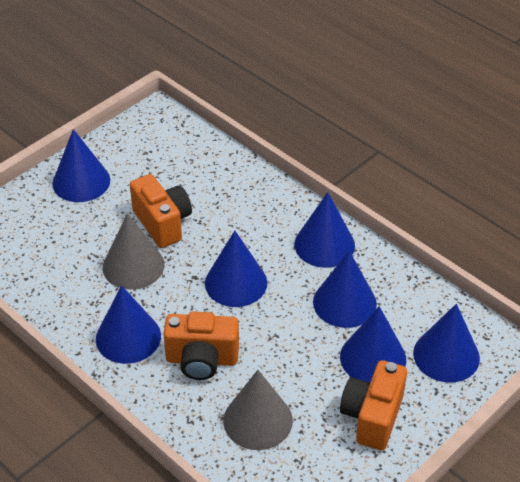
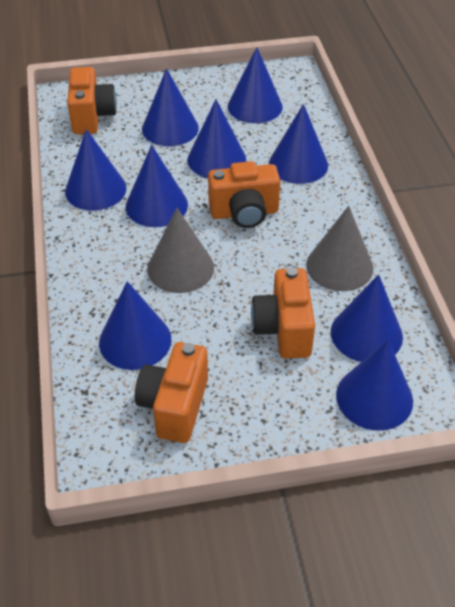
blue cone: [52,129,110,202] [96,285,161,364] [205,231,267,307] [294,192,355,268] [313,251,377,328] [340,306,406,383] [413,304,480,383] = 7 -> [65,129,127,211] [99,281,171,370] [126,145,188,227] [142,68,199,146] [187,100,246,178] [228,47,283,123] [269,104,328,184] [331,274,403,362] [336,340,413,431] = 9
orange camera: [130,174,192,248] [163,312,239,380] [340,360,407,450] = 3 -> [67,67,117,134] [135,342,208,443] [208,161,280,228] [251,267,315,358] = 4

